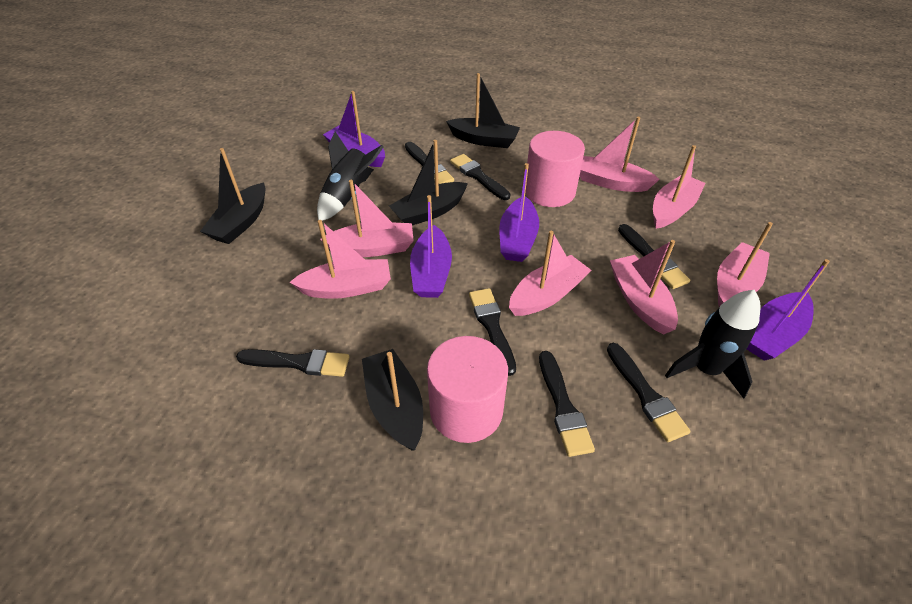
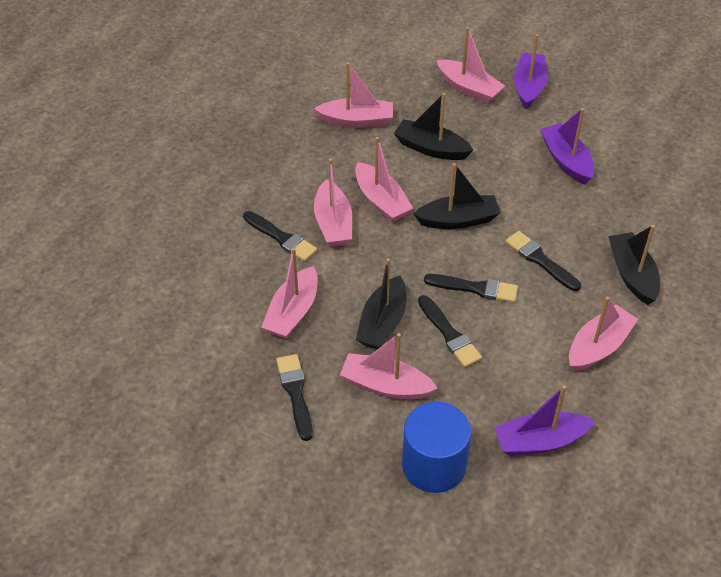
black brush: [236,349,350,377] [405,142,454,184] [450,154,510,200] [469,288,516,376] [539,351,595,457] [607,343,691,442] [618,224,690,289] = 7 -> [243,211,317,262] [276,354,313,441] [418,295,482,367] [424,274,518,303] [505,231,581,291] = 5
black rocket: [317,132,384,221] [665,290,761,399] = 2 -> none = 0
blue cylinder: none = 0 -> [402,402,471,493] = 1
pink cylinder: [427,336,508,443] [525,131,585,207] = 2 -> none = 0
purple boat: [323,91,385,167] [410,195,452,298] [499,163,539,262] [747,259,830,361] = 4 -> [494,385,595,455] [514,34,547,109] [540,108,594,184] = 3

